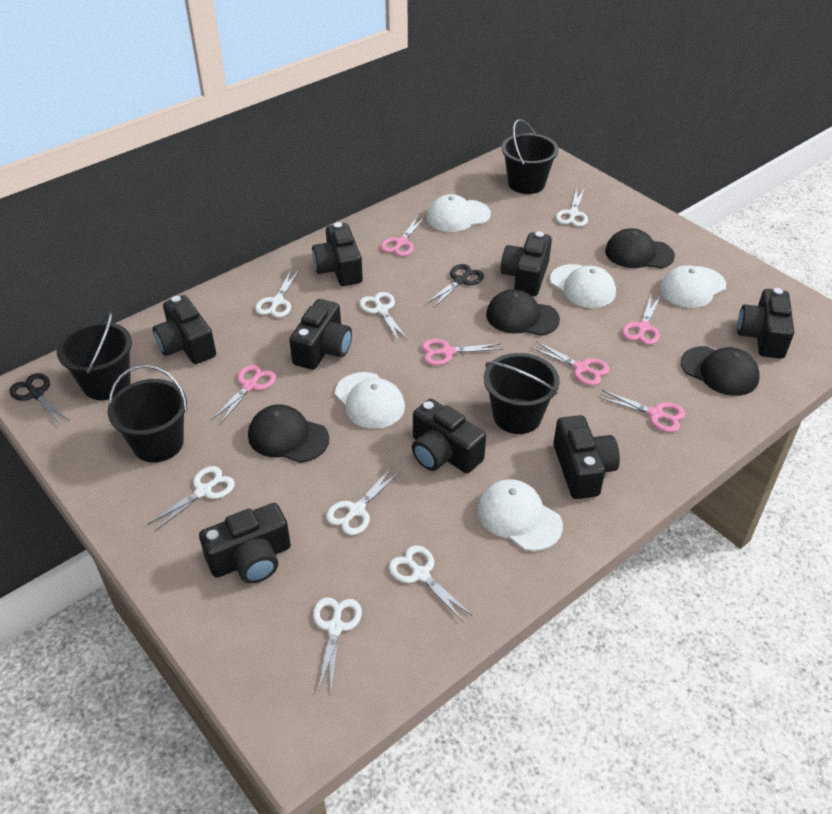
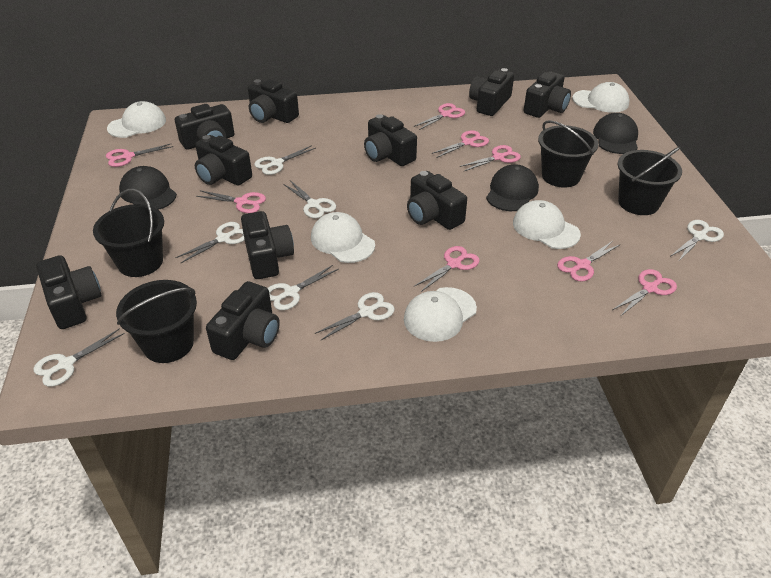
black camera: [153,295,216,364] [199,503,291,583] [289,299,352,370] [312,222,363,286] [412,399,486,473] [501,232,552,296] [553,415,620,499] [737,288,794,359] = 8 -> [36,255,101,329] [175,104,234,150] [195,135,252,186] [206,281,280,360] [241,211,294,279] [248,79,299,123] [364,114,417,166] [407,171,467,230] [469,68,514,116] [524,71,571,118] = 10
black cap: [248,405,329,463] [486,289,560,336] [605,228,675,268] [681,346,760,396] = 4 -> [119,166,177,210] [486,164,539,211] [593,113,638,154] = 3
black scissors: [9,373,70,426] [426,264,484,308] = 2 -> none = 0
pink scissors: [211,365,276,424] [381,216,426,256] [422,339,503,365] [531,341,610,385] [598,390,685,432] [622,296,660,345] = 6 -> [106,143,173,167] [196,190,266,213] [414,103,465,130] [414,246,480,292] [431,130,489,158] [459,145,521,171] [557,241,621,281] [613,269,677,316] = 8

